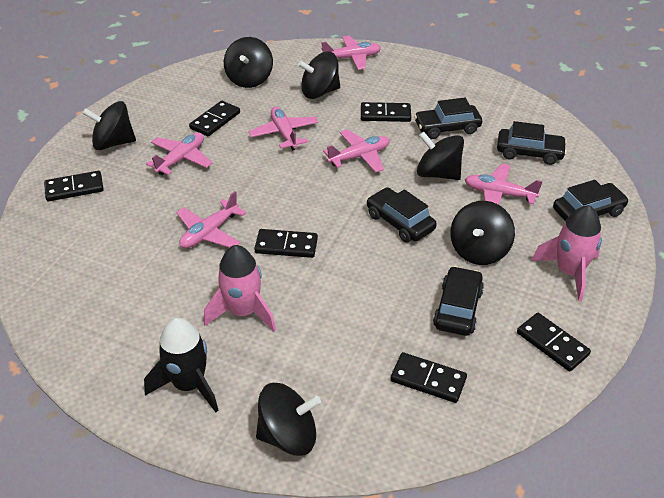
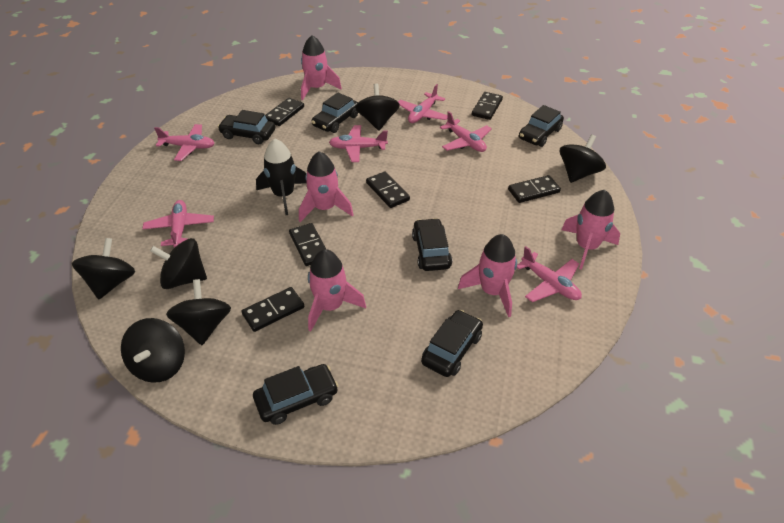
black car: [367,187,437,242] [414,98,482,139] [433,266,484,336] [497,121,567,165] [553,180,629,221] = 5 -> [218,110,275,144] [253,364,338,425] [312,92,358,133] [412,218,452,271] [421,310,483,377] [519,105,564,147] = 6
pink rocket: [204,245,276,331] [531,205,602,301] = 2 -> [299,151,353,222] [301,35,342,100] [308,249,366,331] [458,234,517,317] [561,190,620,270] = 5

